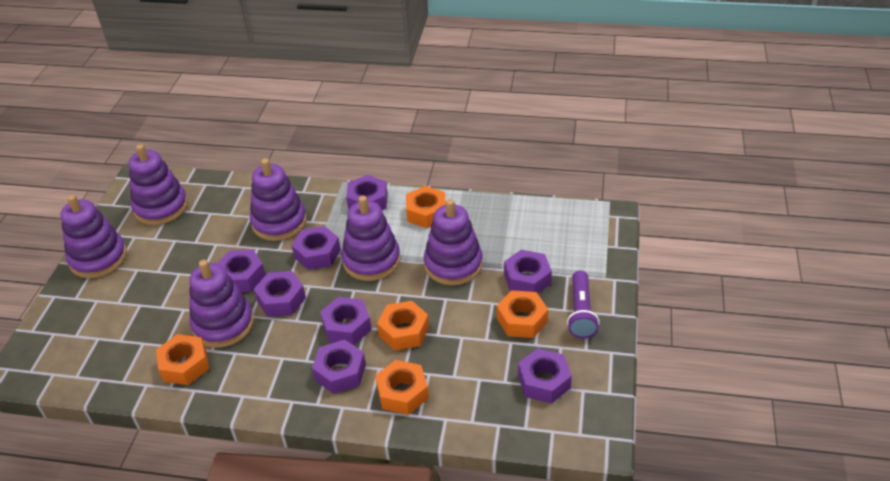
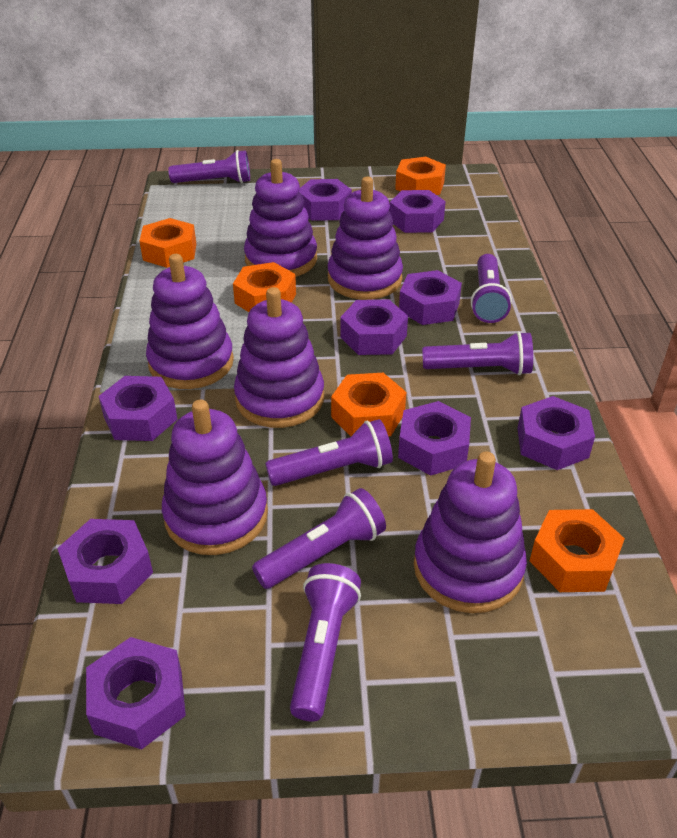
purple flashlight: [567,270,600,339] = 1 -> [168,150,250,183] [252,488,386,589] [265,419,393,486] [290,563,361,722] [422,332,533,375] [471,254,512,323] = 6
purple nut: [217,249,265,292] [254,271,306,317] [292,226,341,270] [312,340,366,394] [320,297,372,345] [346,175,388,210] [504,250,552,293] [518,348,572,404] = 8 -> [57,519,153,604] [86,637,186,749] [99,376,177,441] [299,179,352,221] [340,300,408,355] [389,190,446,233] [398,401,471,476] [399,270,462,325] [517,396,595,470] = 9

